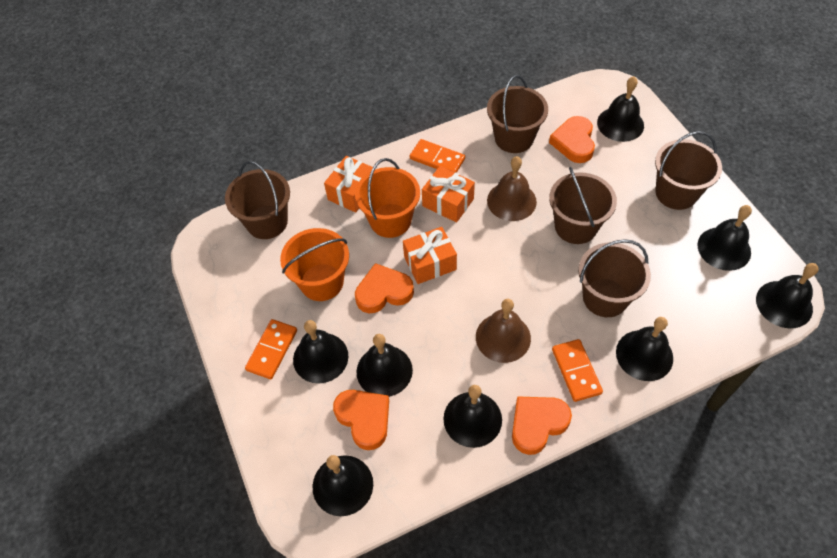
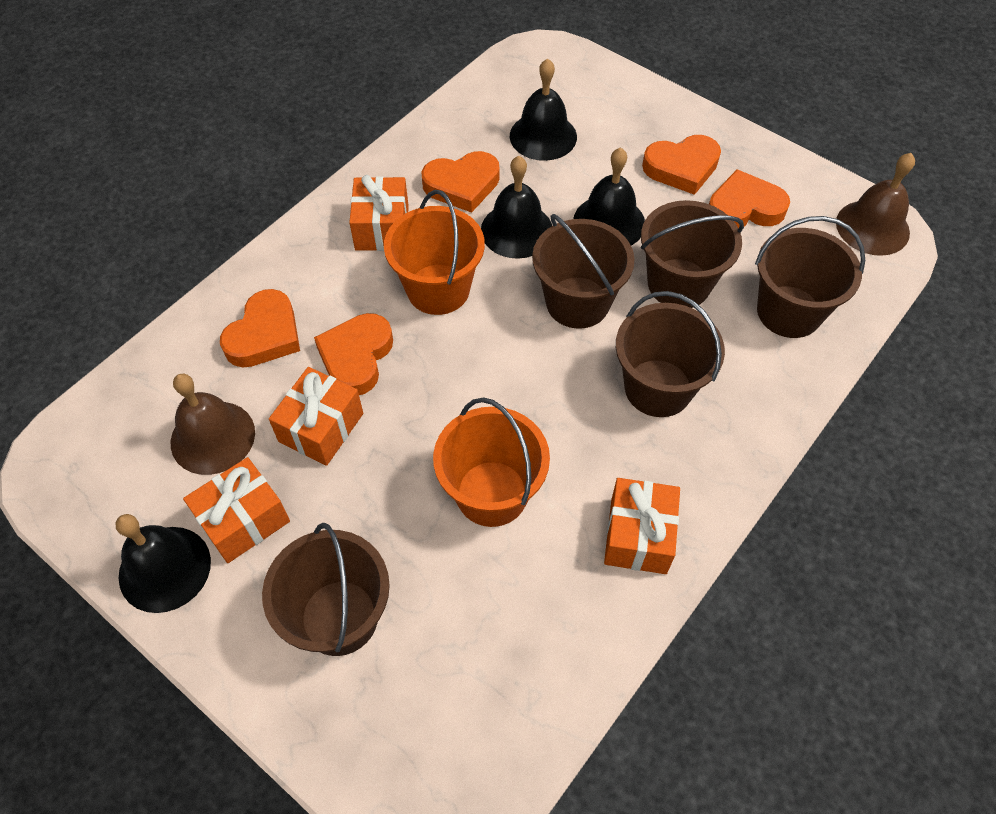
black bell: [293,320,348,383] [313,455,373,516] [357,334,413,397] [443,385,502,448] [597,76,644,142] [616,317,673,381] [698,205,752,271] [756,263,819,328] = 8 -> [116,514,211,613] [481,156,552,259] [510,58,577,161] [574,147,645,246] = 4
orange domino: [245,319,297,379] [410,139,465,173] [552,339,603,402] = 3 -> none = 0
orange gift: [324,156,373,213] [403,227,457,284] [422,166,475,222] = 3 -> [183,457,290,563] [269,367,363,466] [349,175,409,251] [604,478,680,574] = 4
orange heart: [333,390,389,450] [355,263,414,313] [512,396,572,455] [549,116,595,163] = 4 -> [220,289,300,367] [314,313,393,395] [421,151,499,213] [642,135,721,195] [709,169,790,228] = 5

